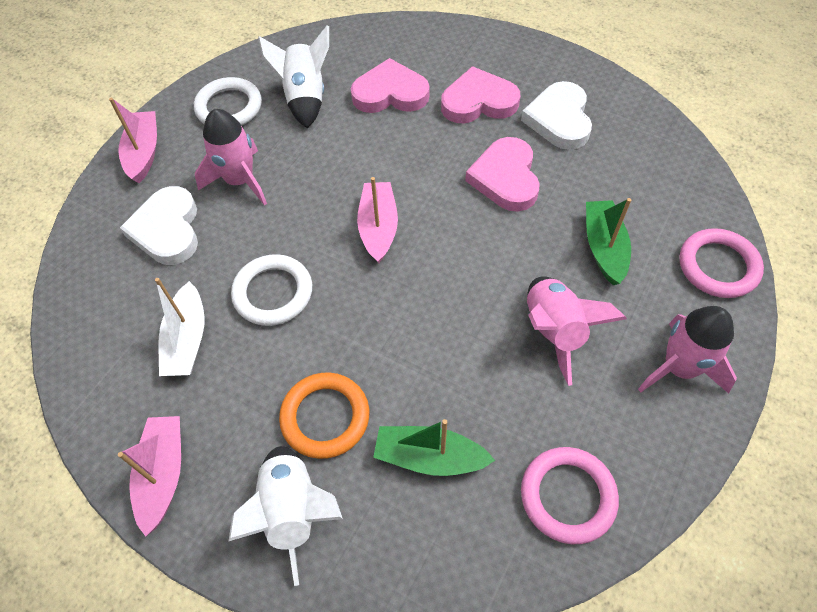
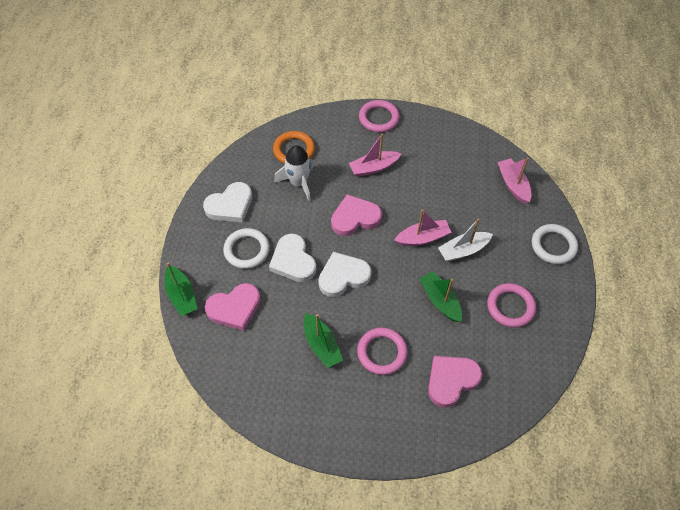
green boat: [373,419,495,476] [586,198,631,285] = 2 -> [165,262,197,316] [304,313,343,368] [419,271,462,322] = 3
pink ring: [521,447,619,544] [679,228,764,298] = 2 -> [357,327,408,375] [359,100,399,132] [487,283,536,328] = 3
pink rocket: [195,109,267,206] [527,276,627,386] [638,306,737,394] = 3 -> none = 0
white heart: [120,186,198,265] [521,81,592,150] = 2 -> [203,182,252,222] [269,234,316,282] [318,252,372,297] = 3
white rocket: [228,446,343,586] [258,26,329,128] = 2 -> [274,145,314,201] = 1

